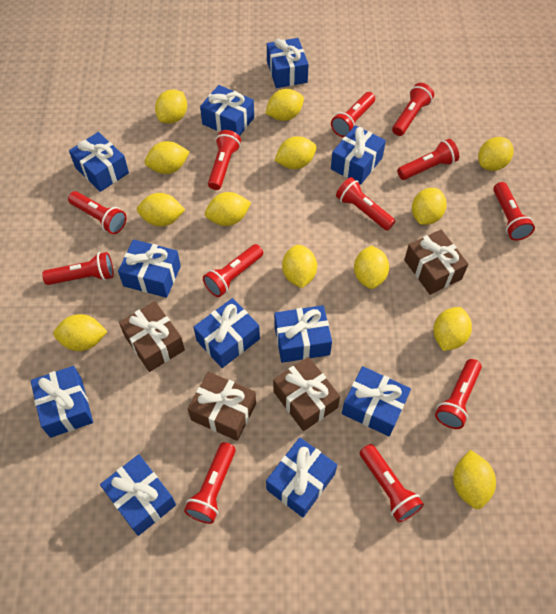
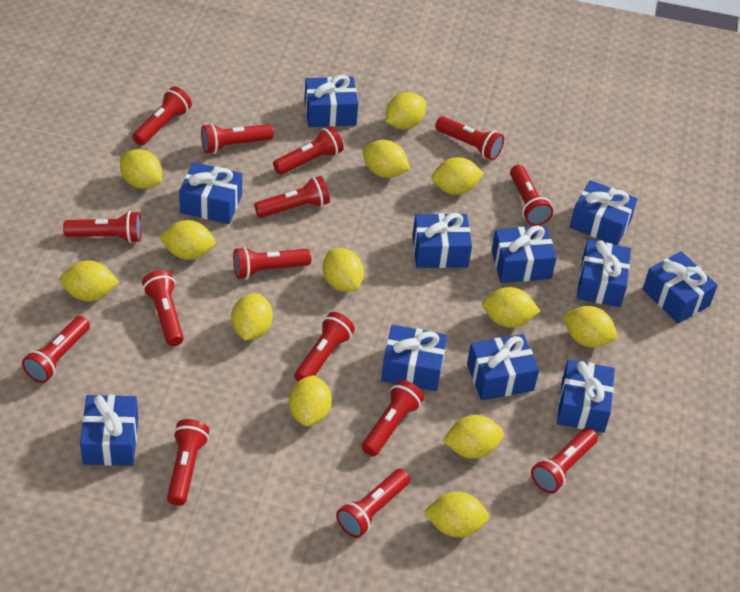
brown gift: [119,301,185,372] [188,372,256,441] [273,357,340,431] [404,230,469,295] = 4 -> none = 0
red flashlight: [42,252,114,285] [68,191,127,234] [184,442,236,524] [203,244,263,297] [208,130,241,190] [331,92,375,137] [336,177,395,231] [360,444,424,523] [392,83,434,136] [397,139,459,180] [435,359,482,429] [493,182,535,241] = 12 -> [22,316,90,383] [63,211,142,243] [132,87,192,146] [142,270,184,346] [167,419,209,506] [201,123,274,154] [233,247,311,279] [254,176,330,218] [273,126,344,175] [294,312,355,381] [336,469,410,538] [362,380,424,456] [435,116,504,160] [510,165,553,226] [531,428,598,493] = 15

